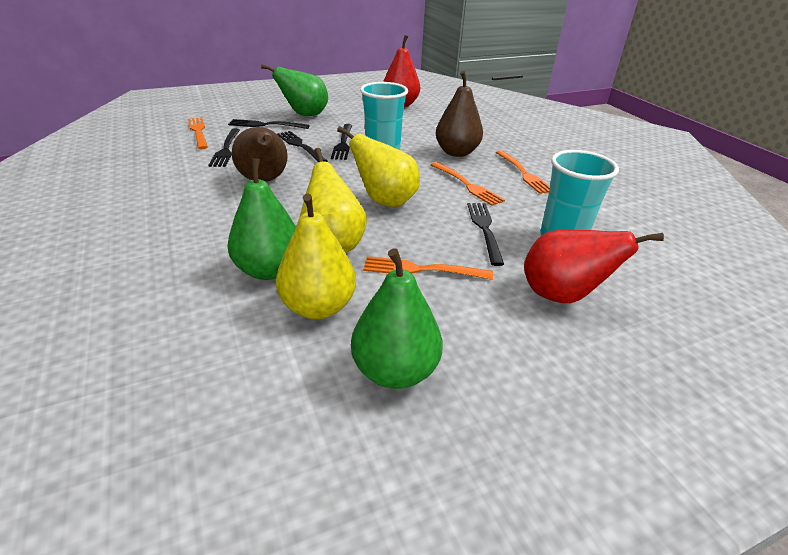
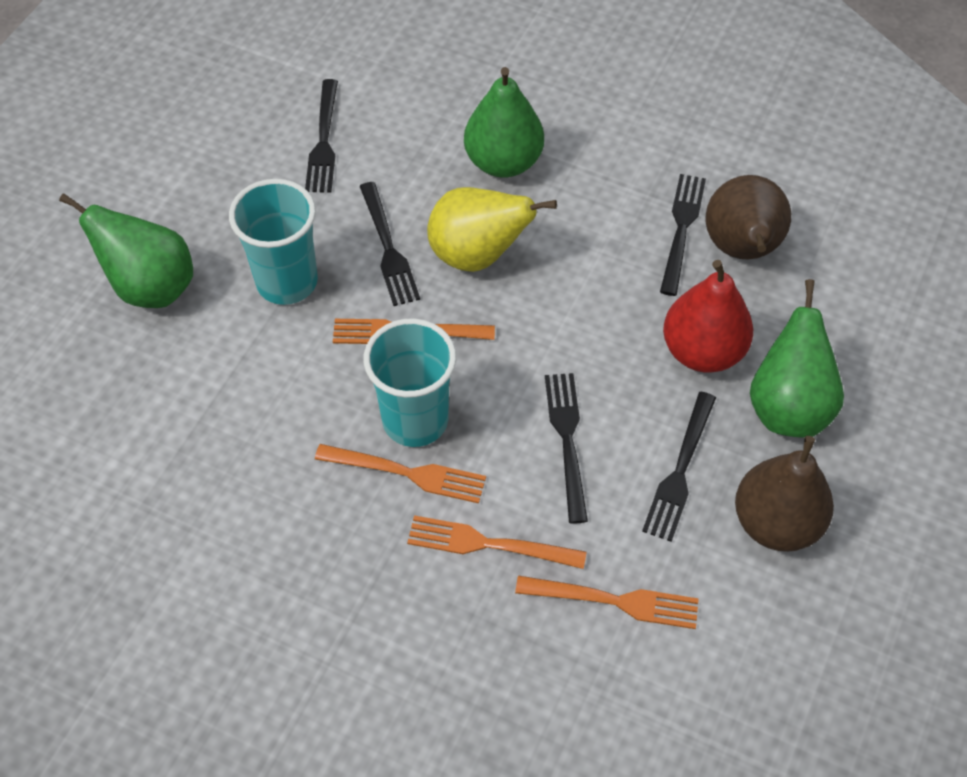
red pear: [383,35,420,107] [524,230,664,303] = 2 -> [663,260,753,373] = 1
yellow pear: [276,194,356,319] [300,148,367,253] [337,126,420,207] = 3 -> [427,187,557,272] = 1

